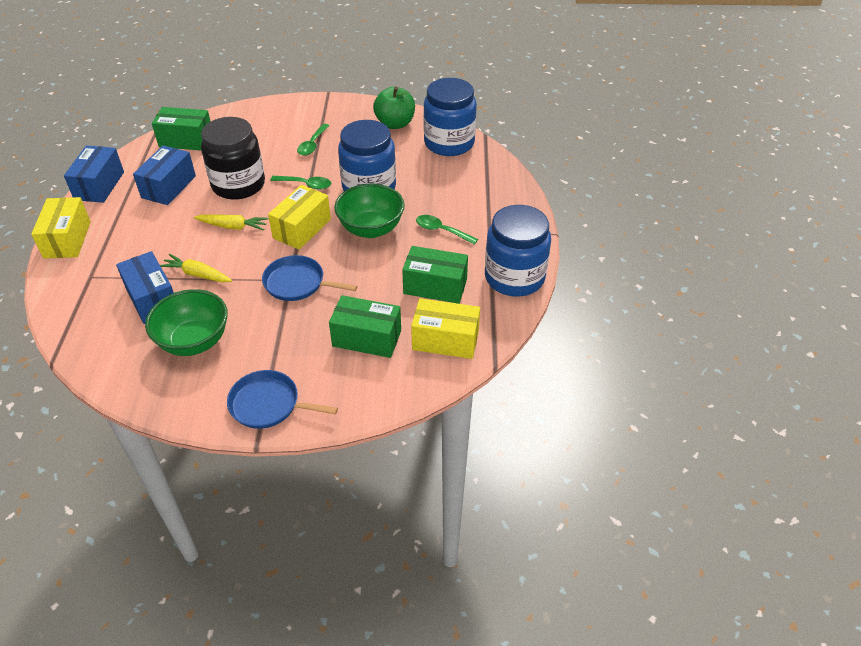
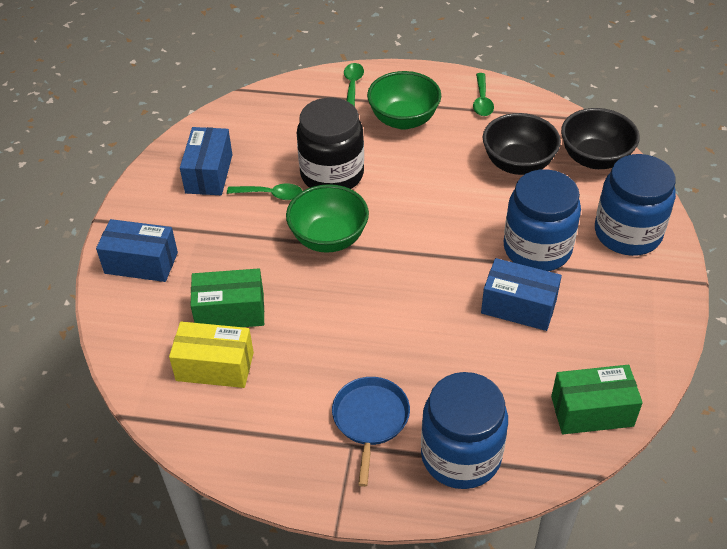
black bowl: none = 0 -> [483,113,561,175] [561,108,640,169] = 2
blue pan: [227,370,338,429] [262,255,357,301] = 2 -> [332,377,410,487] = 1
green apple: [373,87,415,129] = 1 -> none = 0
green box: [152,107,211,150] [329,295,401,358] [402,246,468,304] = 3 -> [190,268,264,327] [551,365,643,434] = 2
yellow box: [31,197,91,259] [268,185,331,249] [411,298,480,359] = 3 -> [169,322,254,388] = 1
yellow carrot: [160,254,232,282] [194,214,268,231] = 2 -> none = 0

